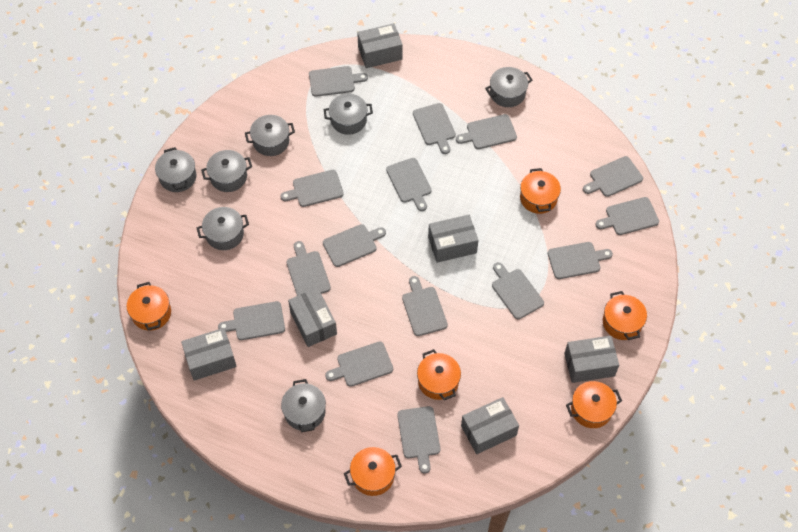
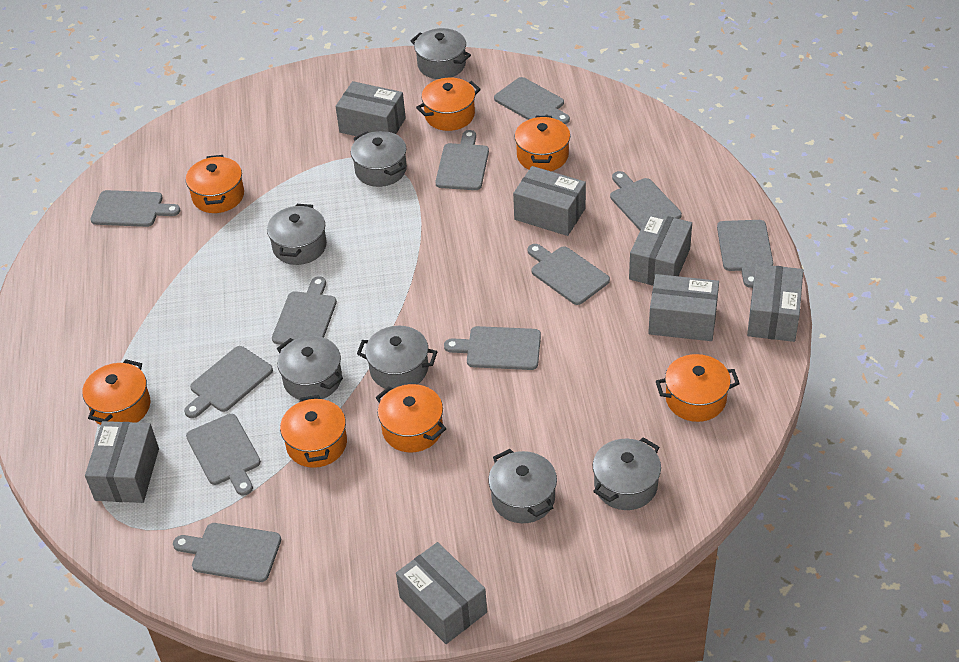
grey box: [181,328,237,381] [288,288,337,347] [357,23,403,68] [428,215,478,263] [461,397,519,454] [564,336,619,383] = 6 -> [85,421,159,503] [335,81,406,136] [396,542,487,644] [513,166,586,236] [629,212,692,286] [648,274,719,341] [747,264,803,342] = 7
grey cutting board: [218,301,285,340] [280,170,344,207] [286,241,331,296] [309,66,368,97] [323,224,386,267] [325,341,393,387] [386,158,432,211] [397,406,440,474] [402,276,448,336] [413,103,456,154] [456,114,517,149] [492,262,544,319] [548,242,613,279] [583,156,643,197] [595,197,659,235] = 15 -> [90,190,180,227] [173,523,281,582] [184,346,273,418] [186,414,261,496] [272,276,337,345] [435,130,489,190] [444,326,541,370] [494,77,570,124] [527,244,610,305] [610,171,682,230] [717,220,773,288] = 11
orange pot: [127,282,171,331] [344,447,402,496] [417,349,461,400] [520,168,561,214] [566,381,622,428] [603,291,647,340] = 6 -> [82,359,150,425] [186,155,244,213] [280,395,347,468] [375,384,446,452] [416,78,481,131] [515,116,570,171] [656,354,740,422] = 7

